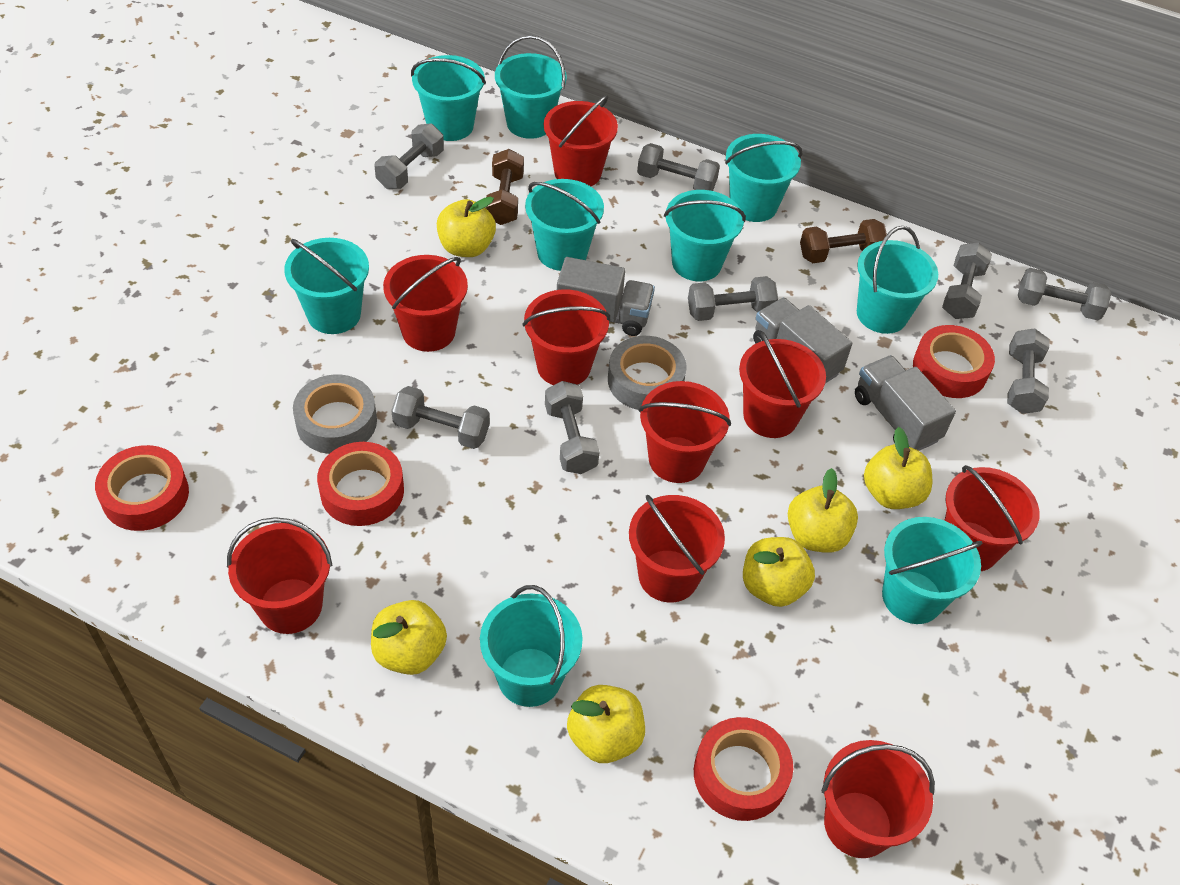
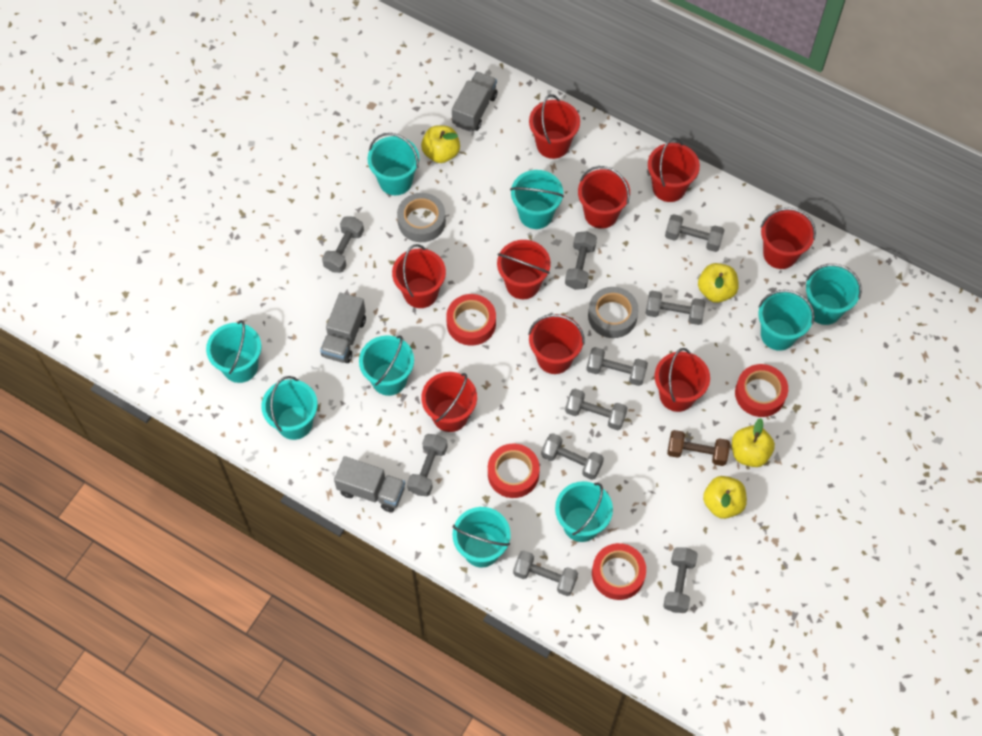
brown dumbbell: [485,149,524,225] [800,219,887,263] = 2 -> [667,430,730,466] = 1
grey dumbbell: [375,124,444,189] [391,386,490,449] [545,381,600,474] [637,143,720,191] [688,276,778,321] [942,243,992,319] [1007,328,1049,414] [1018,268,1112,320] = 8 -> [322,216,364,273] [407,434,448,496] [513,551,578,596] [541,433,604,480] [565,231,597,290] [565,389,627,430] [586,347,648,386] [645,291,706,325] [663,547,698,613] [665,214,724,252] = 10
yellow apple: [371,600,447,675] [437,197,496,257] [567,685,645,763] [743,537,815,607] [788,468,858,553] [864,427,932,509] = 6 -> [421,125,460,163] [698,263,739,303] [703,476,747,519] [732,418,775,467] = 4

